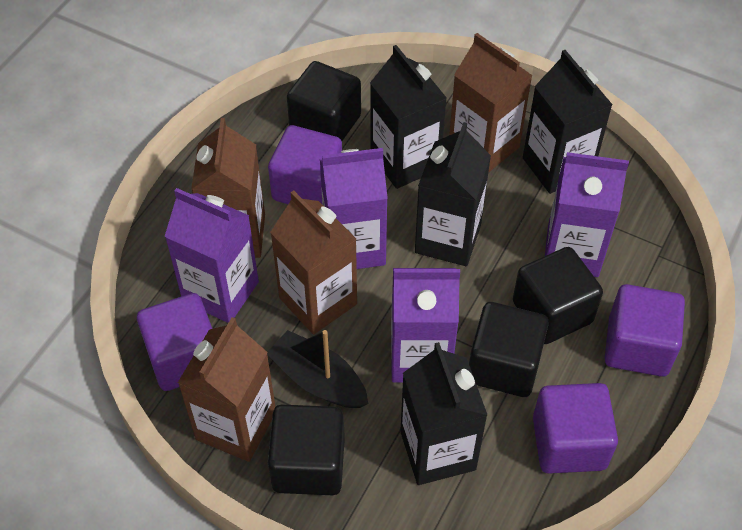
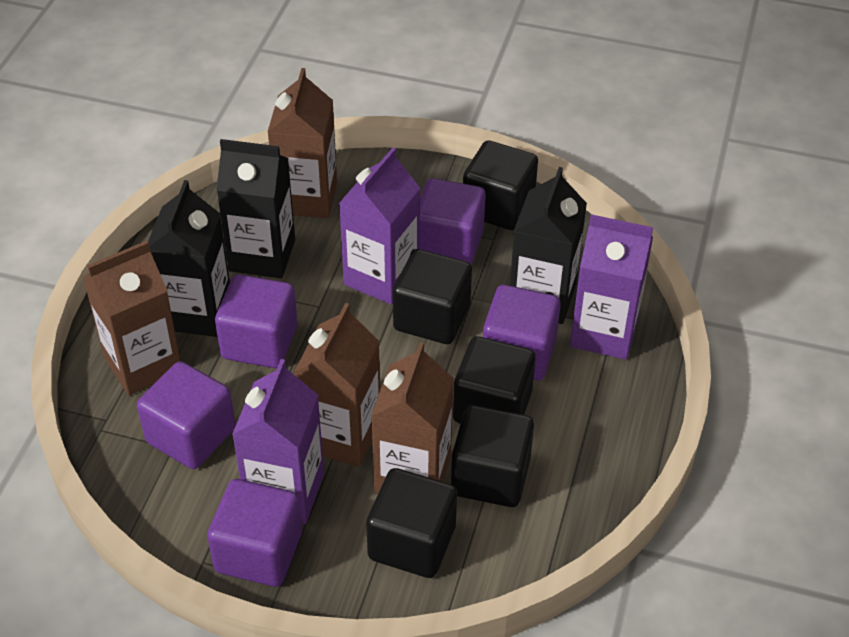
black boat: [267,330,368,408] = 1 -> none = 0
black carton: [370,45,447,189] [400,342,488,485] [415,122,491,266] [523,50,613,194] = 4 -> [148,180,230,337] [217,139,295,278] [510,167,587,324] = 3
black cube: [268,405,345,495] [287,61,361,141] [469,302,549,397] [513,247,603,344] = 4 -> [366,468,457,578] [393,249,472,344] [451,405,534,507] [453,336,536,424] [463,140,538,230] = 5
purple carton: [165,188,259,323] [320,148,388,269] [391,268,460,383] [545,152,629,277] = 4 -> [232,359,324,524] [339,148,420,305] [570,214,653,360] = 3
purple cube: [137,293,213,391] [268,125,342,204] [533,383,618,474] [605,284,685,377] = 4 -> [137,361,235,469] [207,479,302,587] [215,274,298,368] [419,178,486,264] [483,285,561,380] = 5

